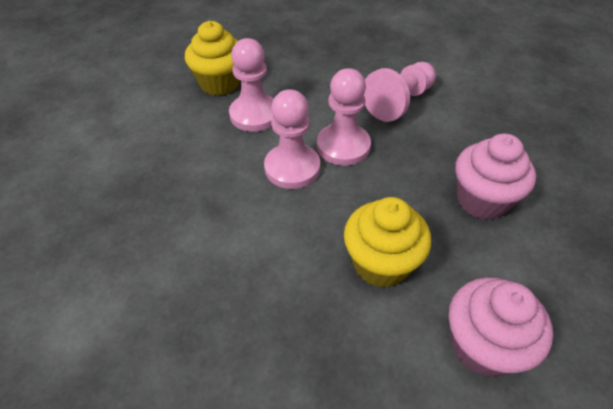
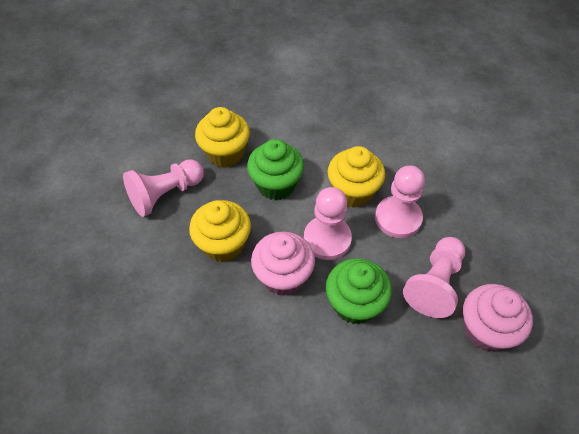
green cupcake: none = 0 -> [247,139,304,200] [326,258,392,324] = 2
yellow cupcake: [185,21,240,96] [344,197,431,288] = 2 -> [189,200,251,262] [195,107,250,168] [328,146,385,208] = 3

